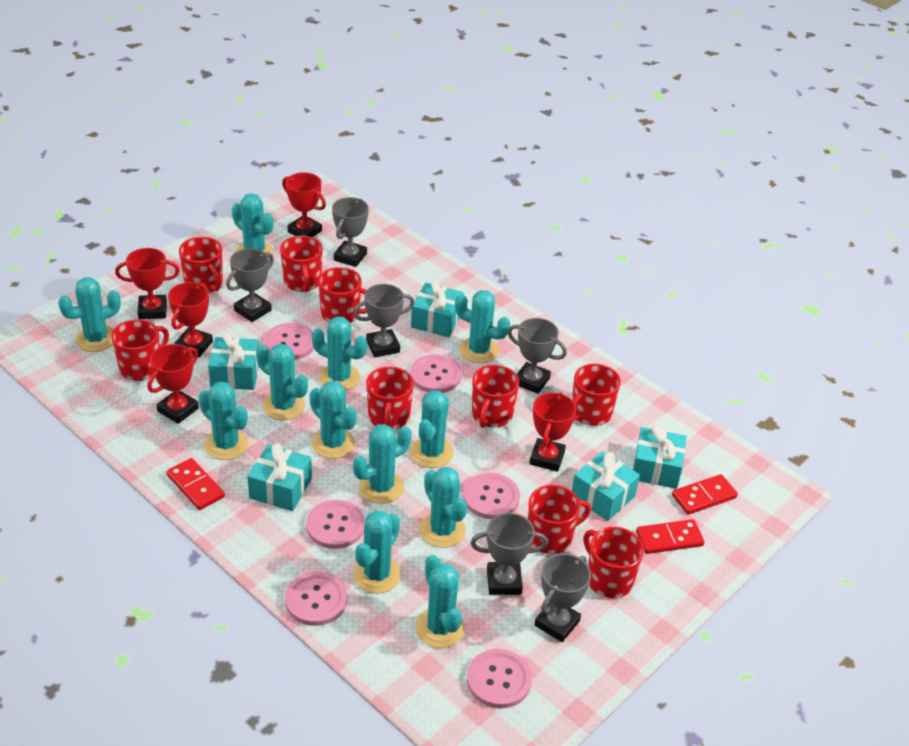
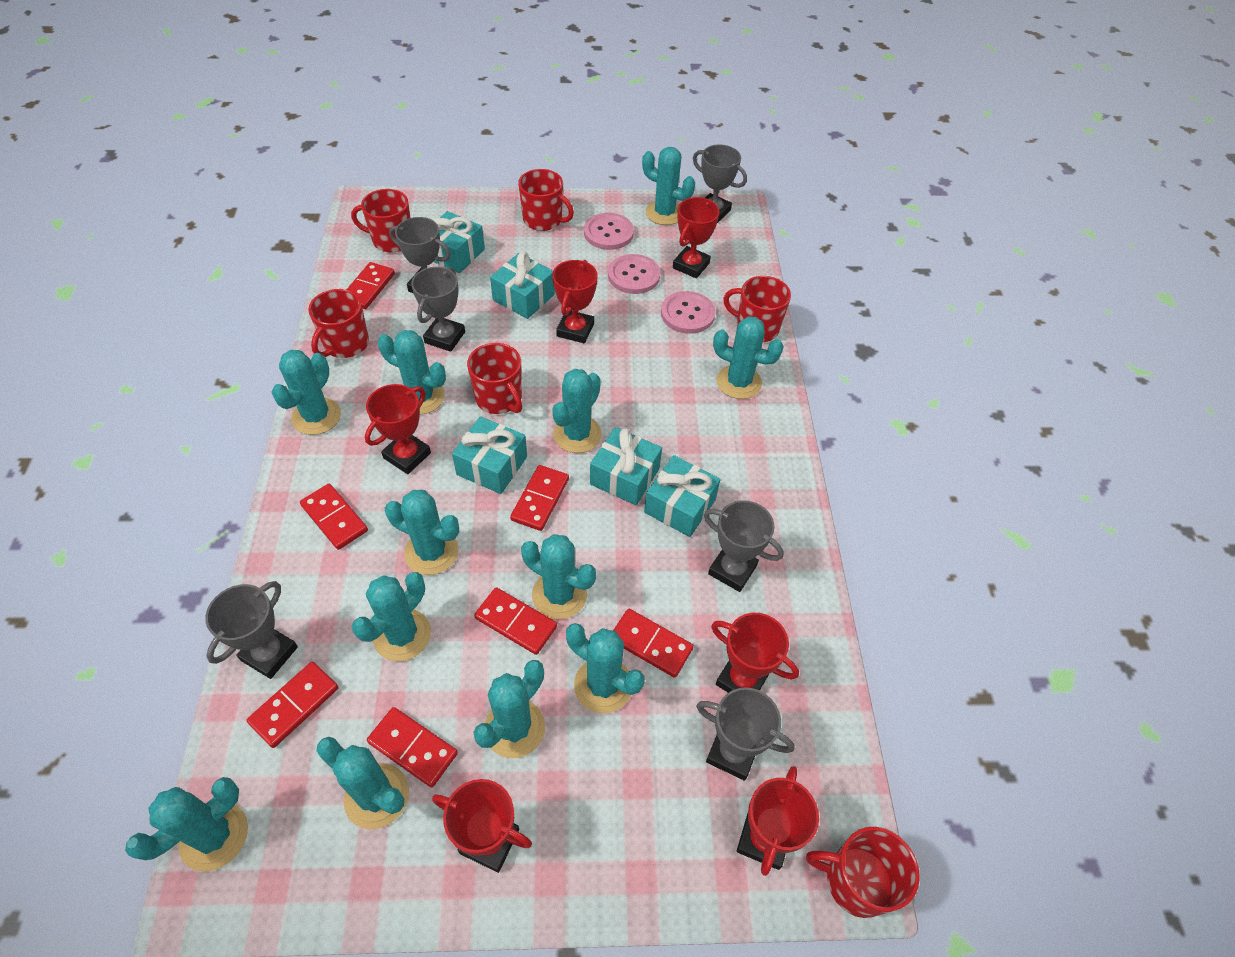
pink button: [265,323,314,360] [285,572,347,626] [306,500,365,549] [410,355,462,393] [463,473,520,519] [467,649,532,708] = 6 -> [584,213,634,250] [608,254,660,294] [661,291,716,334] = 3
red domino: [167,458,225,510] [636,519,704,554] [672,474,738,515] = 3 -> [246,662,338,748] [300,484,368,550] [346,262,395,309] [367,707,458,787] [474,587,557,655] [510,465,569,531] [613,609,694,678] = 7
red mug: [111,319,169,381] [179,237,223,293] [280,236,323,292] [318,267,367,323] [366,367,414,429] [472,365,519,428] [528,485,591,554] [572,364,621,426] [583,527,644,598] = 9 -> [308,289,369,358] [351,189,410,253] [467,343,522,414] [518,169,574,231] [723,276,791,342] [806,827,920,918] = 6
red trophy: [115,248,180,319] [147,344,199,424] [168,282,213,358] [282,172,326,237] [529,392,576,472] = 5 -> [365,384,431,474] [432,779,532,873] [552,260,598,343] [673,197,720,278] [711,613,799,693] [737,766,819,876] = 6

